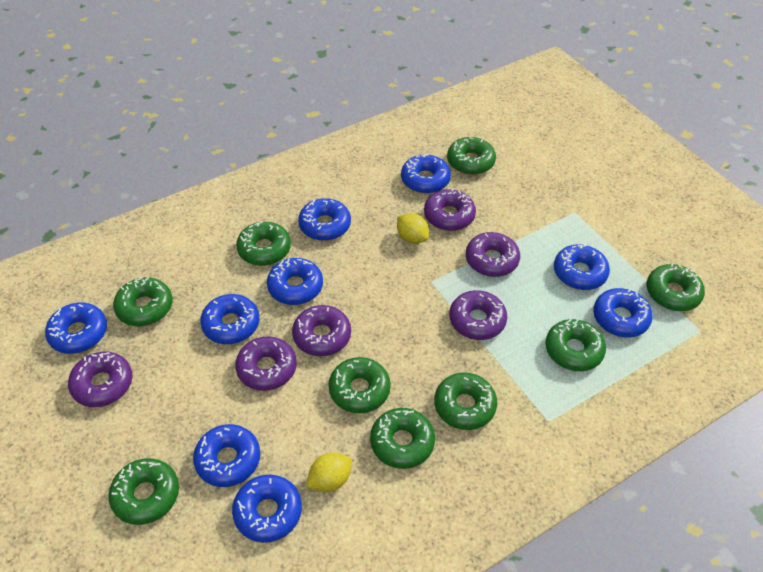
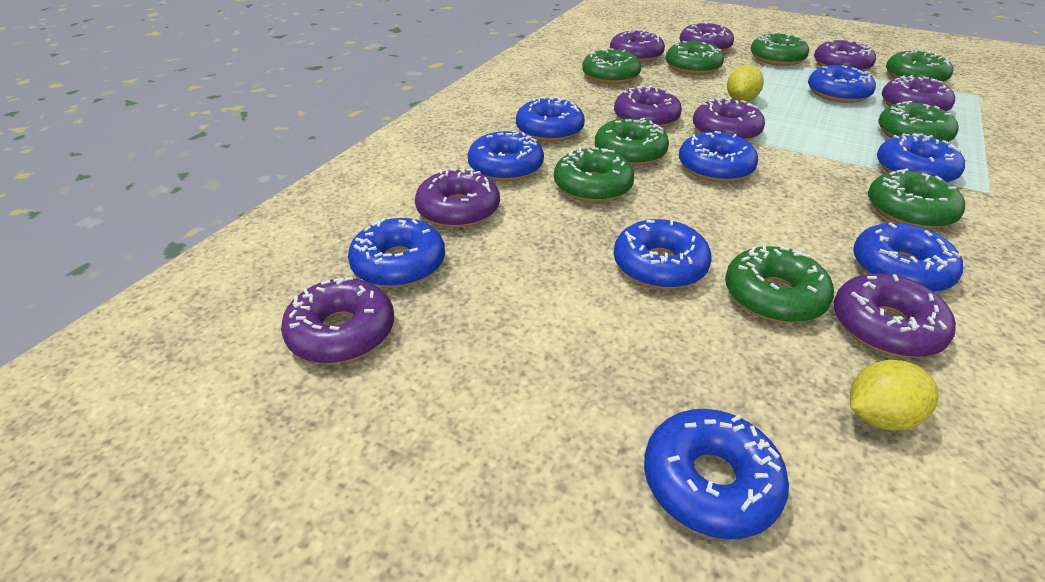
purple donut: [68,351,133,407] [235,336,297,391] [292,305,351,356] [424,188,476,231] [449,290,507,340] [466,232,520,277] = 6 -> [281,277,394,364] [415,168,500,228] [610,29,665,63] [614,86,682,128] [680,22,734,52] [693,97,765,141] [814,40,876,71] [834,273,956,358] [882,75,955,112] = 9

